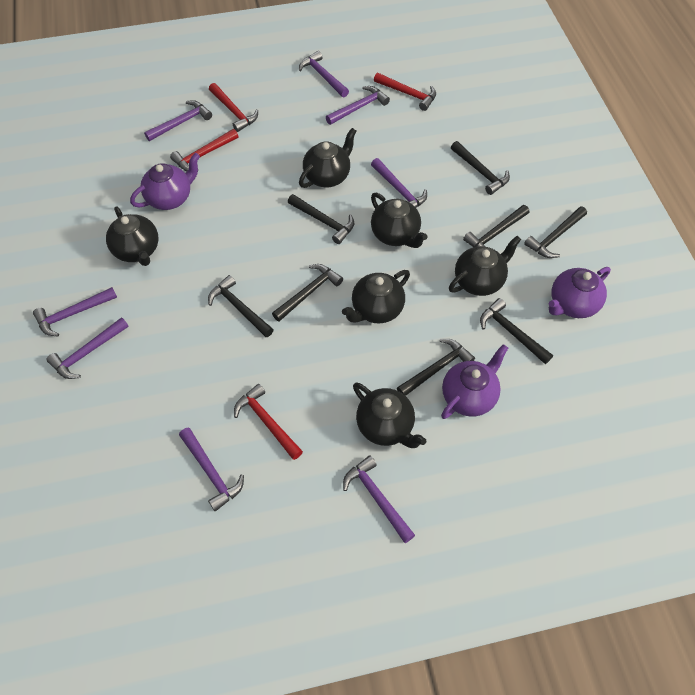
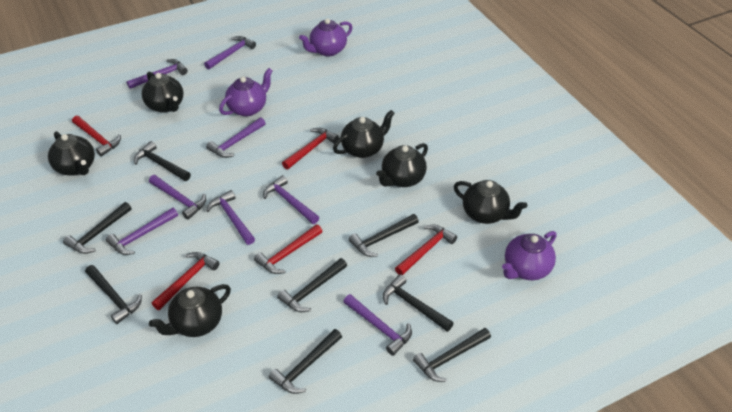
red hammer: [170,129,239,171] [209,83,258,132] [234,384,303,460] [374,73,436,111] = 4 -> [72,116,121,157] [152,252,220,310] [254,224,323,274] [282,128,339,169] [395,225,457,275] = 5

